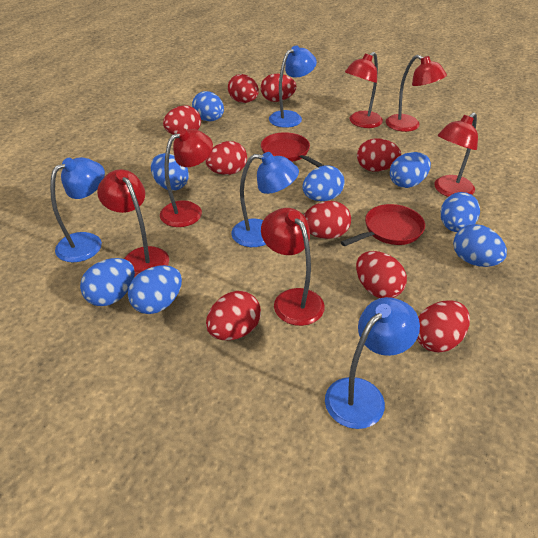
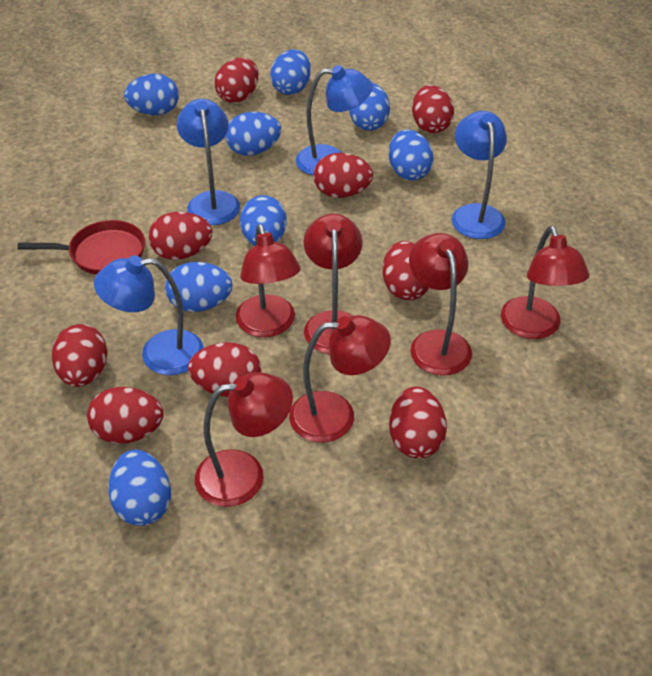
red pan: [261,132,325,167] [341,204,425,246] = 2 -> [17,220,145,275] = 1

